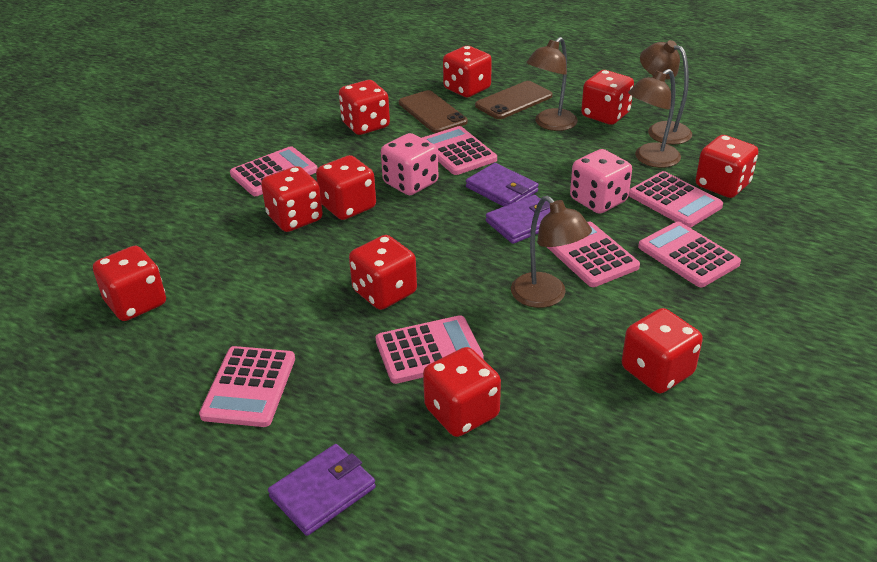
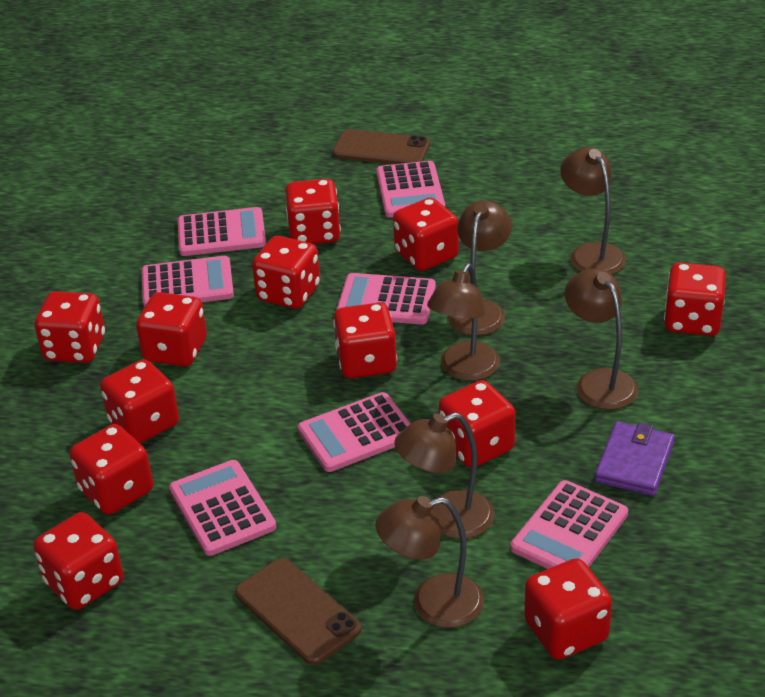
brown lamp: [511,196,592,308] [526,37,578,131] [628,69,681,168] [640,40,692,145] = 4 -> [375,496,484,628] [394,412,494,539] [427,263,500,381] [448,200,512,336] [560,147,626,274] [565,269,638,410] = 6
pink dice: [381,133,438,195] [570,149,632,214] = 2 -> none = 0
purple wallet: [268,444,376,536] [466,163,539,207] [486,195,550,244] = 3 -> [595,421,675,496] = 1
red dice: [93,246,166,321] [261,166,323,232] [316,155,376,220] [339,80,390,135] [349,235,417,310] [423,347,501,437] [443,46,492,97] [581,70,634,125] [622,308,703,393] [696,135,758,198] = 10 -> [33,512,124,610] [35,291,105,363] [70,424,153,515] [100,359,179,444] [136,292,207,367] [252,236,320,309] [285,179,341,244] [333,303,397,379] [393,198,459,271] [439,380,515,468] [524,558,612,660] [664,262,726,336] = 12

